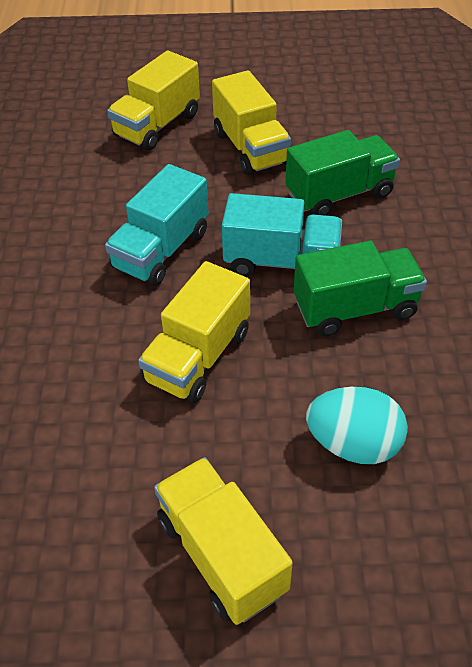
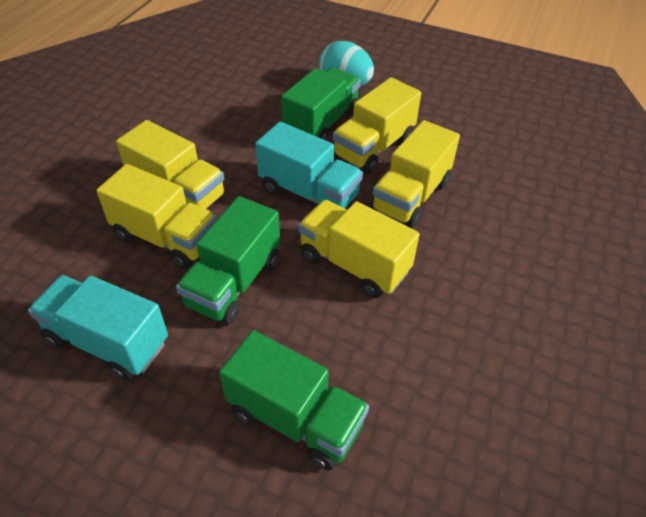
green truck: [286,130,400,216] [294,241,427,337] = 2 -> [176,196,280,325] [219,330,369,470] [281,67,361,141] = 3
yellow truck: [107,51,200,150] [138,261,250,403] [154,457,293,625] [212,70,291,175] = 4 -> [96,164,217,269] [116,120,225,209] [298,200,419,298] [333,77,421,173] [370,120,460,228] = 5

